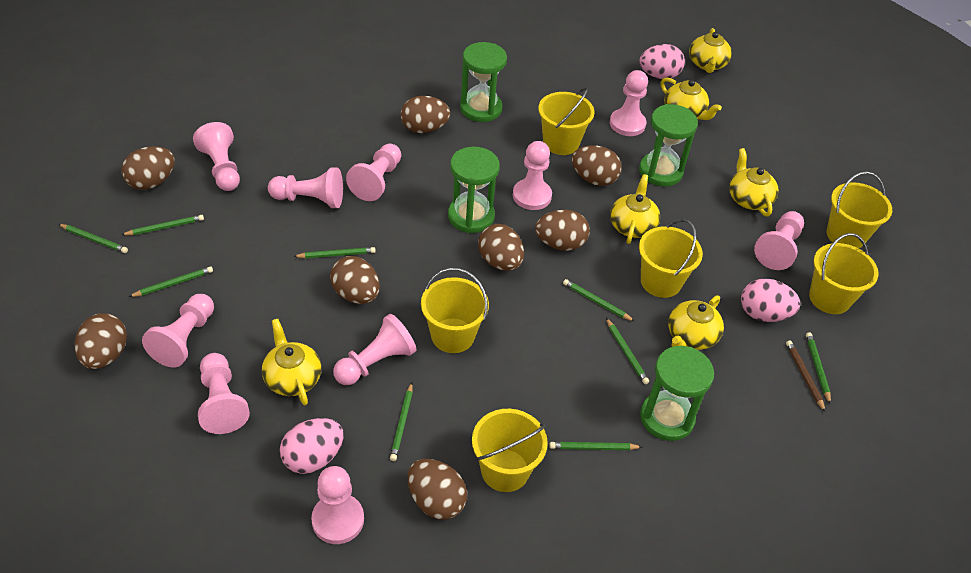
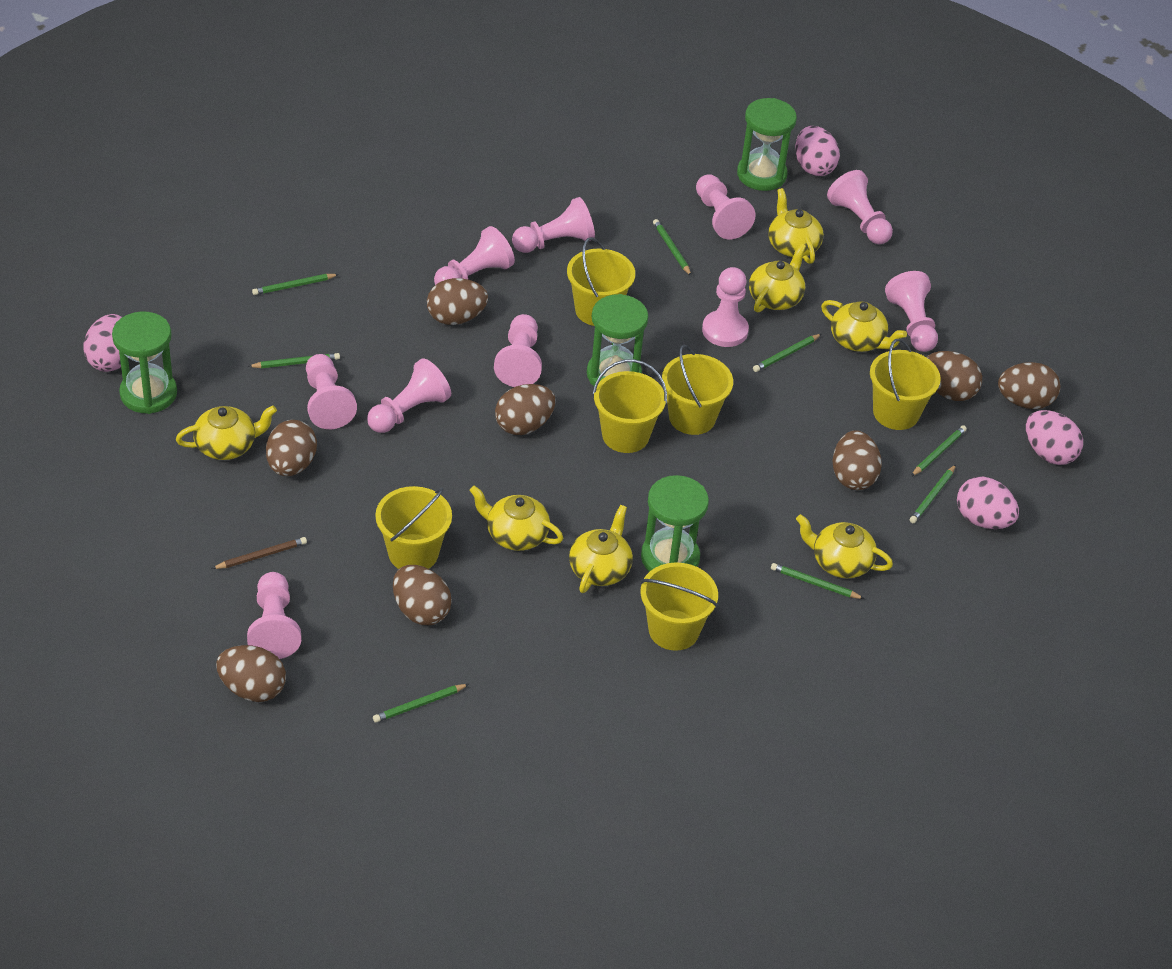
green pencil: [58,224,128,253] [121,215,204,235] [129,266,213,297] [293,247,376,258] [390,383,413,461] [549,442,642,450] [563,279,634,321] [606,318,649,384] [806,332,831,404] = 9 -> [248,353,340,368] [252,274,339,295] [373,684,469,723] [653,219,691,276] [753,334,821,372] [771,563,864,599] [910,465,956,523] [911,425,967,476] = 8
pink egg: [280,418,343,474] [639,44,685,79] [741,279,800,322] = 3 -> [83,314,129,372] [795,126,840,176] [957,477,1019,529] [1026,410,1083,465] = 4
yellow teapot: [262,319,321,405] [610,174,660,244] [660,78,722,120] [668,295,724,350] [689,28,732,73] [729,148,779,217] = 6 -> [176,406,277,460] [469,485,563,551] [569,505,633,593] [749,243,806,312] [768,188,824,264] [796,514,893,578] [821,300,907,352] = 7

